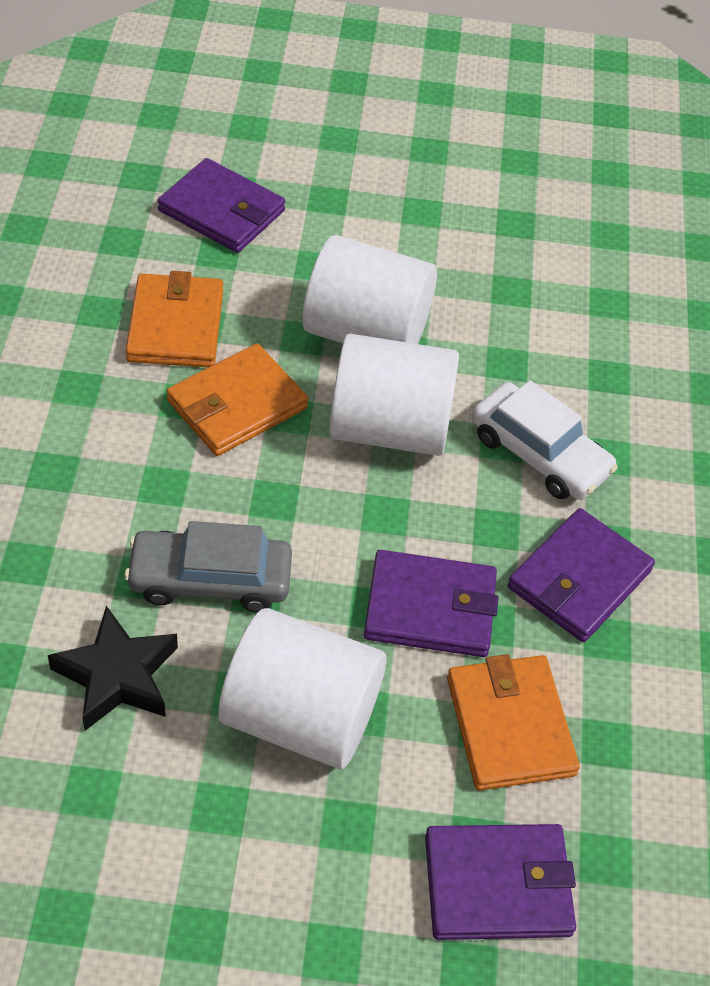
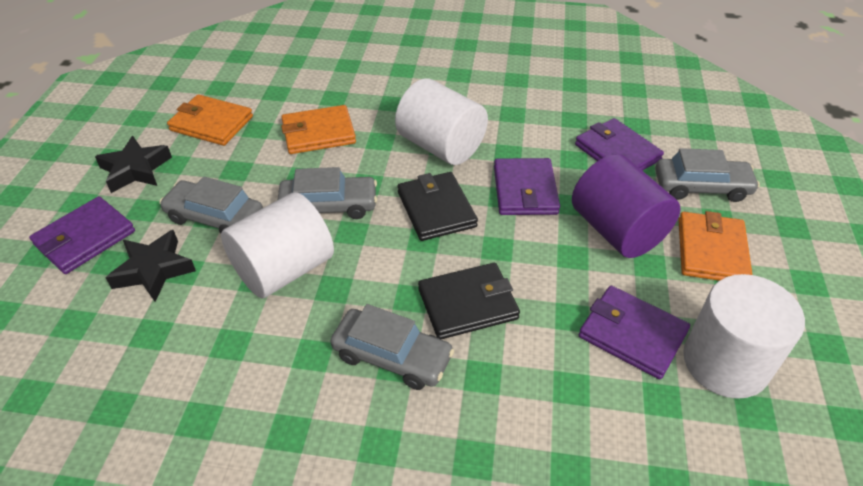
black star: [48,605,178,731] = 1 -> [95,136,172,193] [106,230,196,302] = 2
black wallet: none = 0 -> [397,172,478,241] [418,263,520,339] = 2
grey car: [125,521,292,612] = 1 -> [159,177,263,234] [278,167,377,219] [330,304,454,390] [655,148,760,202] = 4
purple cylinder: none = 0 -> [572,154,681,258] = 1
white car: [472,380,618,500] = 1 -> none = 0

